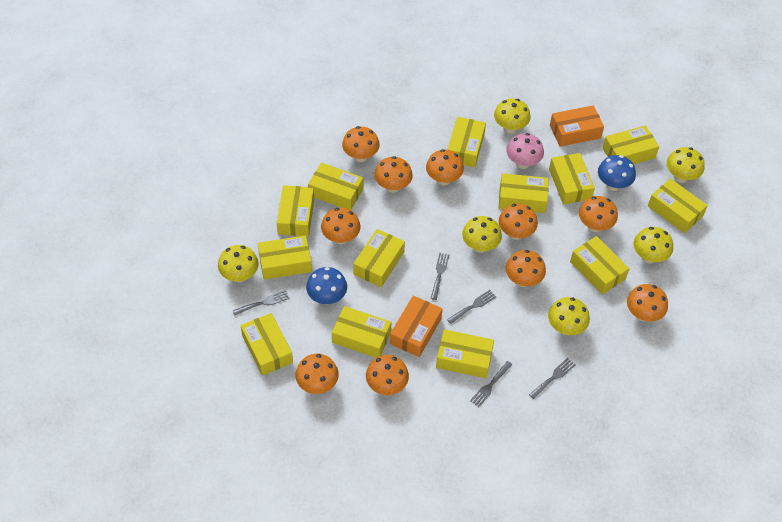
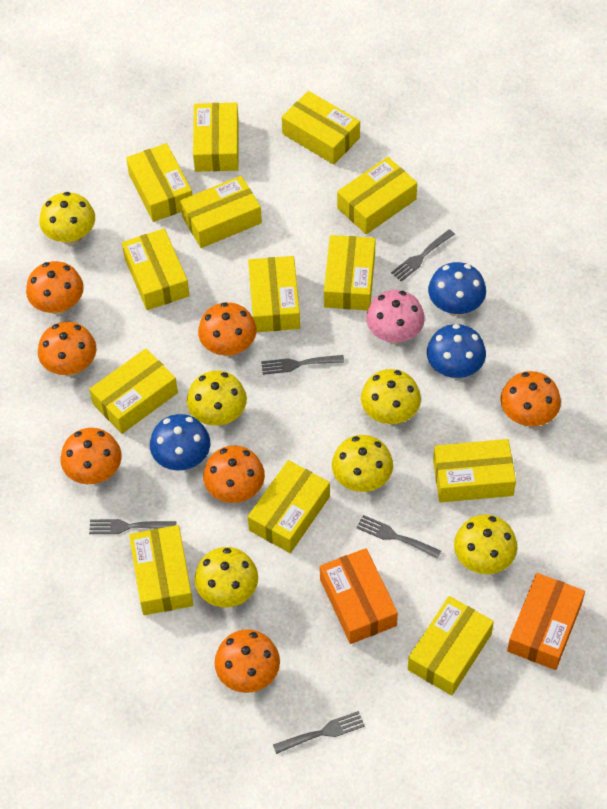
blue mushroom: [306,267,347,305] [598,155,636,191] = 2 -> [150,414,210,470] [427,324,486,379] [428,262,486,316] = 3
orange mushroom: [295,354,339,394] [321,208,360,244] [342,126,380,162] [366,355,409,395] [374,156,413,193] [426,149,464,185] [499,203,538,240] [506,250,546,287] [579,196,618,232] [627,284,668,322] = 10 -> [26,261,84,315] [38,322,97,376] [61,428,122,484] [198,302,257,357] [203,446,265,503] [214,629,280,693] [500,371,561,426] = 7

